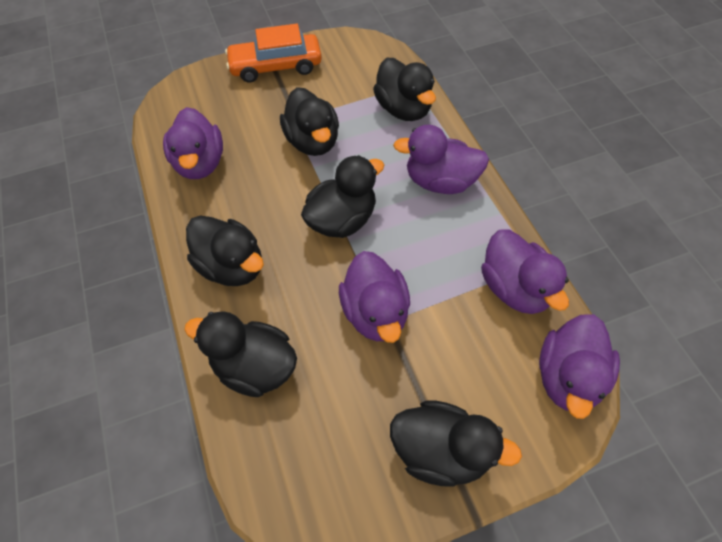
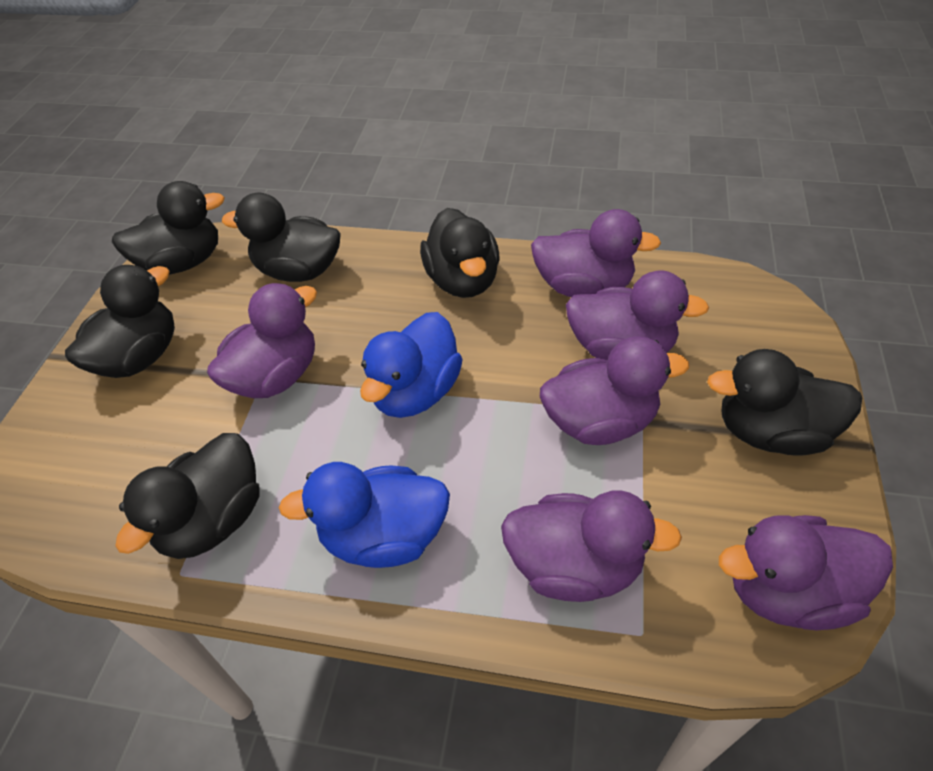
blue duck: none = 0 -> [279,462,450,568] [360,312,463,418] = 2
orange car: [225,24,322,83] = 1 -> none = 0
purple duck: [163,107,223,179] [339,251,410,343] [393,125,489,194] [481,229,569,314] [539,314,620,419] = 5 -> [207,283,317,398] [501,490,682,602] [531,209,661,297] [540,336,689,445] [566,270,709,360] [719,515,893,630] = 6

